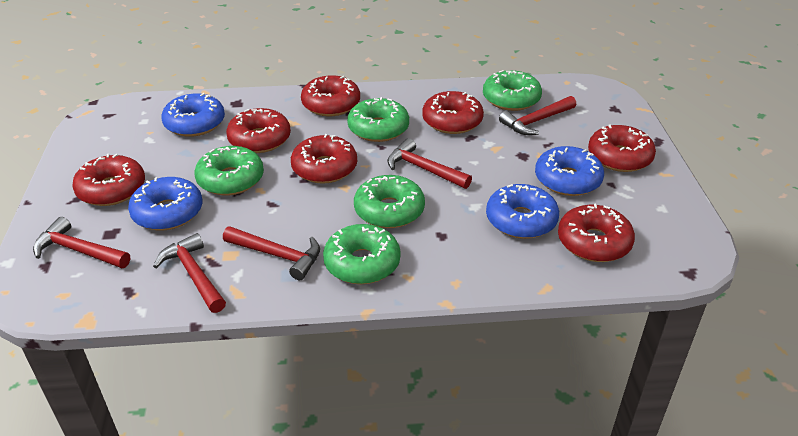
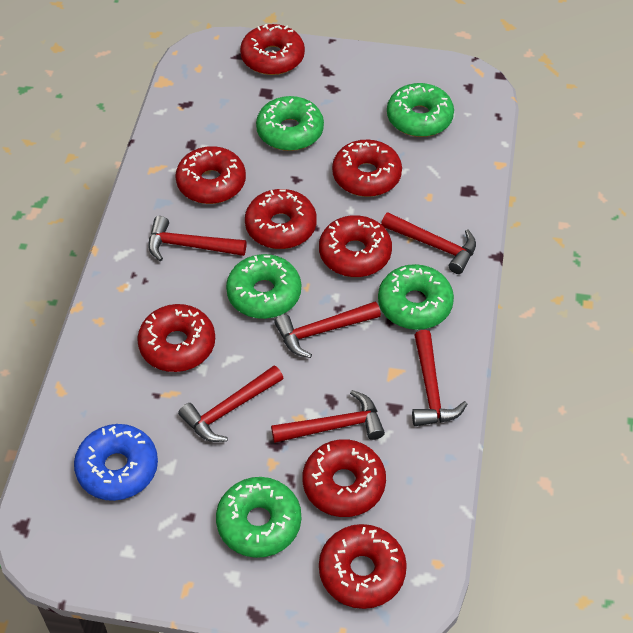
blue donut: [128,177,202,231] [161,93,225,137] [486,184,559,239] [535,146,604,196] = 4 -> [74,424,158,501] = 1
red donut: [72,154,145,206] [226,108,291,153] [291,134,357,184] [301,75,360,116] [422,91,484,134] [558,204,635,262] [588,125,656,172] = 7 -> [137,304,215,372] [175,146,246,204] [240,24,305,75] [245,189,317,249] [303,439,386,517] [319,215,392,277] [319,524,407,609] [332,140,402,197] = 8
red hammer: [33,217,130,268] [153,233,226,313] [223,226,320,280] [387,138,472,189] [499,96,576,135] = 5 -> [148,216,246,261] [178,365,283,442] [271,390,385,443] [274,301,381,358] [381,212,476,274] [412,330,467,426] = 6

